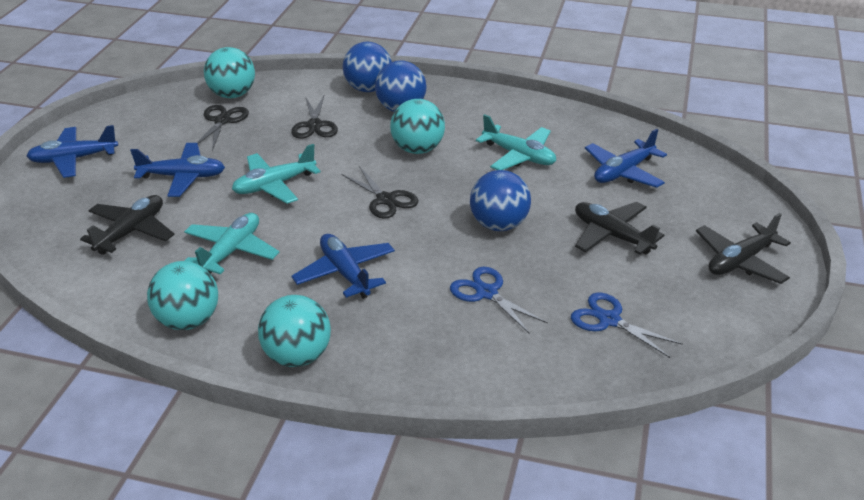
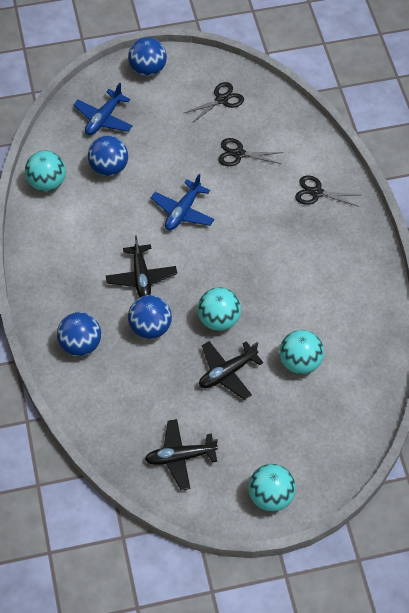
blue ball: [342,42,392,92] [375,60,427,112] [470,170,531,231] = 3 -> [57,312,101,356] [88,136,128,176] [128,37,167,77] [128,295,172,339] = 4
blue plane: [27,125,118,178] [130,143,225,197] [291,234,395,299] [585,129,667,188] = 4 -> [73,83,132,135] [151,174,215,230] = 2
blue scissors: [450,267,548,334] [571,293,683,358] = 2 -> none = 0
turquoise plane: [184,213,279,274] [232,144,320,204] [476,114,556,170] = 3 -> none = 0

